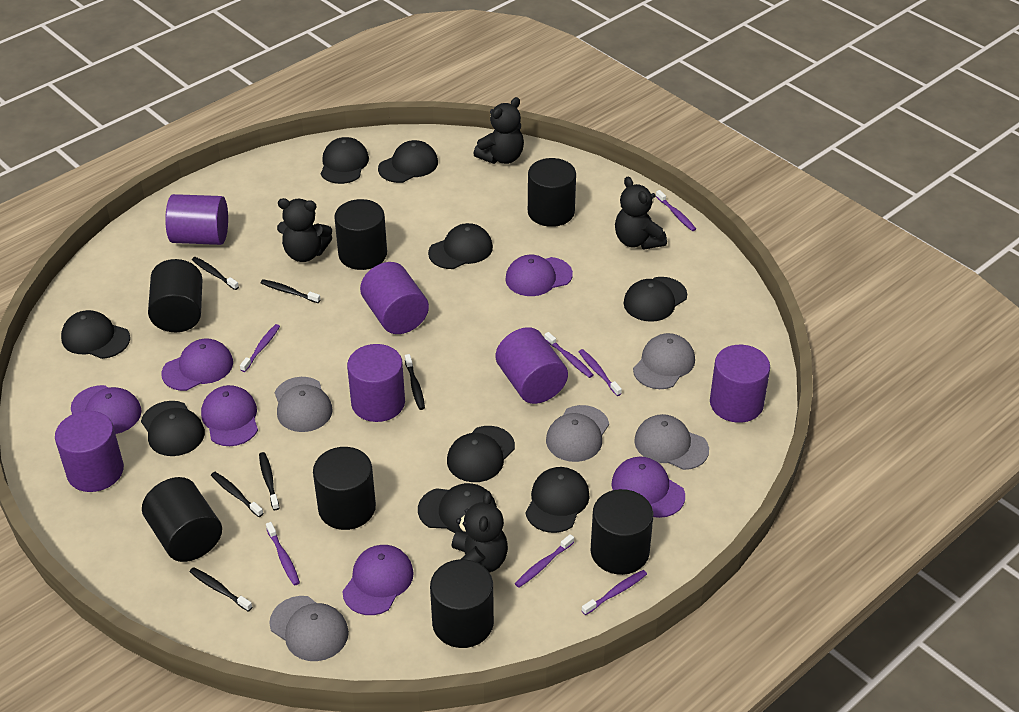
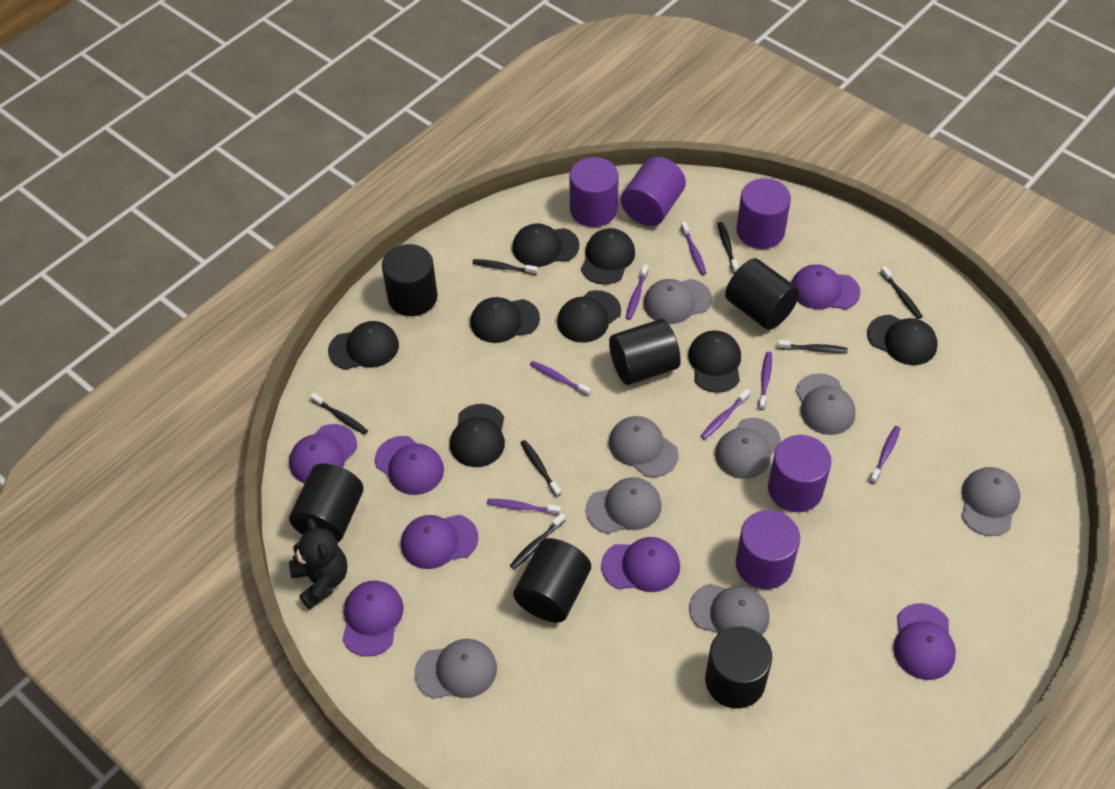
black cap: [61,310,130,359] [141,401,205,456] [321,137,369,184] [378,140,438,183] [418,483,497,533] [428,223,493,269] [447,426,515,482] [525,467,590,533] [624,277,687,322] = 9 -> [328,321,399,370] [450,404,505,467] [470,297,540,343] [512,223,579,267] [557,290,621,343] [581,228,635,285] [688,330,741,393] [867,315,937,365] = 8
black cylinder: [142,477,222,562] [148,259,203,332] [313,447,376,530] [334,199,387,270] [430,559,494,648] [528,158,576,227] [591,489,653,575] = 7 -> [289,463,364,543] [382,244,438,316] [513,538,591,623] [609,319,681,385] [705,626,772,708] [725,258,799,330] = 6
black teddy bear: [277,198,332,262] [452,491,508,573] [474,97,524,164] [615,177,667,249] = 4 -> [289,518,347,610] = 1
black toothbrush: [190,567,252,612] [192,257,239,290] [211,472,263,517] [259,452,279,510] [260,279,321,303] [405,354,425,410] = 6 -> [310,393,368,435] [473,259,538,275] [510,513,565,569] [520,440,561,497] [718,222,739,273] [778,340,848,353] [880,266,923,319] = 7
grey cap: [269,596,349,661] [275,377,333,432] [546,405,609,462] [633,333,695,389] [634,414,709,470] = 5 -> [414,639,497,699] [586,477,662,534] [609,416,678,477] [644,279,712,324] [689,584,770,635] [715,418,781,479] [796,373,855,435] [961,467,1020,536] = 8
purple cap: [71,385,142,434] [161,339,233,391] [201,385,258,446] [342,545,414,615] [506,255,573,296] [612,457,685,518] = 6 -> [289,424,357,484] [342,580,403,657] [375,436,444,495] [401,515,478,569] [601,537,680,592] [791,264,860,309] [893,603,956,680] = 7
purple cylinder: [55,411,124,492] [165,194,228,245] [347,344,405,422] [360,262,429,334] [496,327,568,404] [710,345,770,423] = 6 -> [569,157,619,227] [621,157,686,226] [736,178,791,249] [736,510,800,589] [768,435,832,512] = 5

